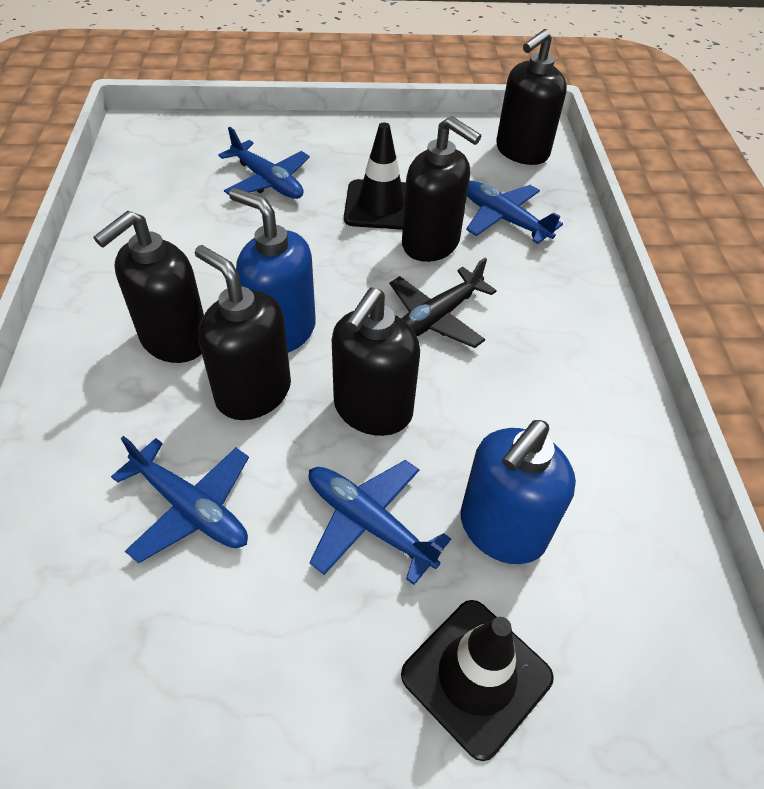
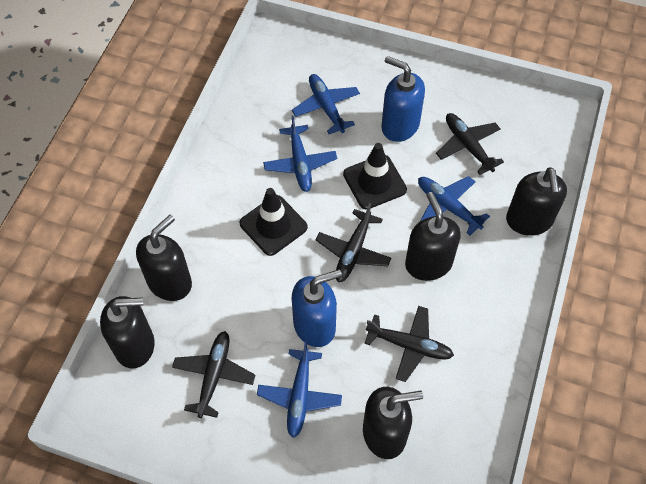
black plane: [390,258,497,348] = 1 -> [172,331,255,418] [316,203,391,282] [365,306,454,382] [436,113,504,175] = 4

